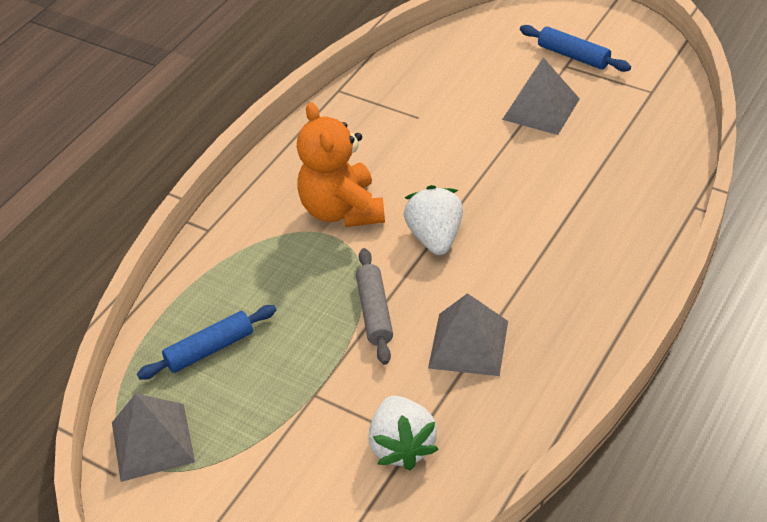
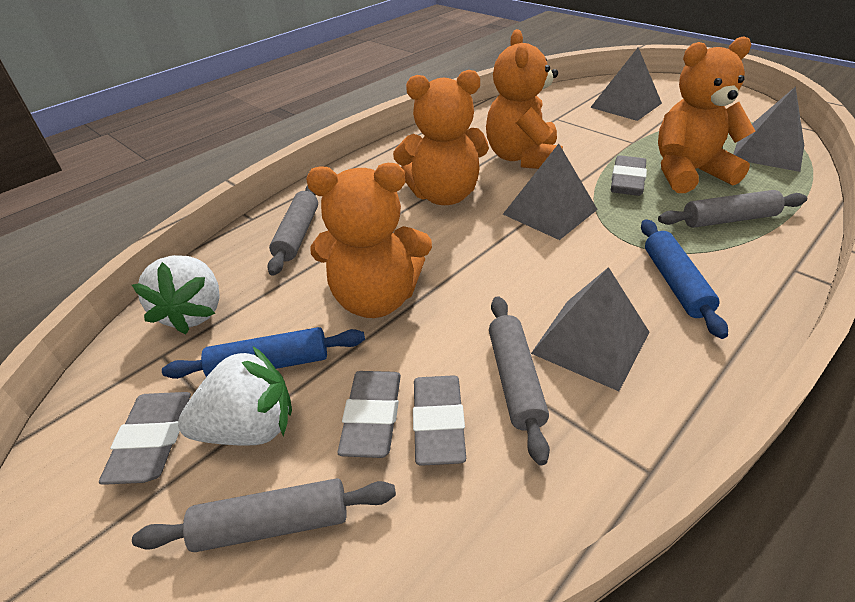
grey eraser: none = 0 -> [99,392,191,485] [338,371,401,458] [413,375,466,466] [611,155,647,196] = 4
grey pyramid: [112,393,195,482] [428,293,508,376] [502,58,580,135] = 3 -> [503,144,598,240] [531,267,649,391] [590,48,662,121] [733,86,804,172] = 4
grey rolling pin: [356,248,393,365] = 1 -> [132,478,396,552] [267,185,318,276] [489,296,550,465] [658,190,807,228] = 4
orange teddy bear: [297,102,385,227] = 1 -> [306,163,432,318] [393,70,489,205] [486,29,563,169] [658,36,755,193] = 4

